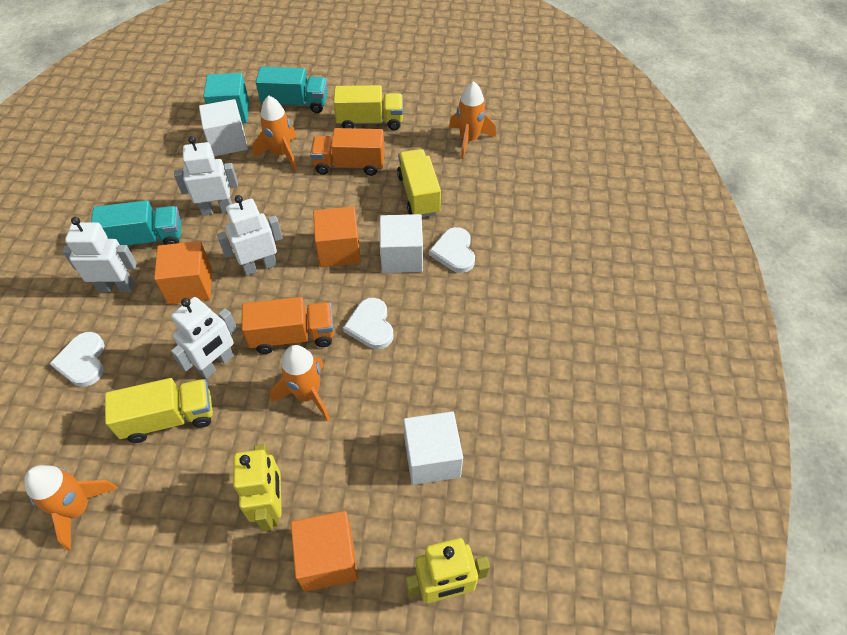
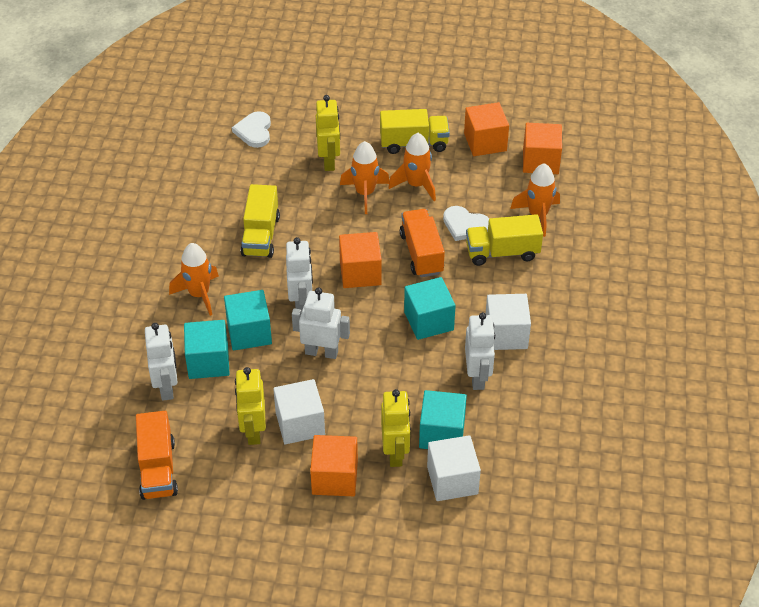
orange cube: [154,241,212,304] [291,511,358,592] [313,206,361,267] = 3 -> [310,435,358,496] [339,232,382,288] [464,102,509,156] [523,123,562,174] = 4
turquoise cube: [203,73,249,123] = 1 -> [184,320,230,379] [224,290,272,351] [404,277,456,340] [419,390,467,449] = 4
turquoise truck: [91,200,181,246] [256,67,328,113] = 2 -> none = 0
white heart: [49,332,105,387] [343,298,393,349] [429,227,475,273] = 3 -> [232,111,271,148] [443,206,489,241] = 2
yellow robot: [233,444,282,531] [405,538,490,603] = 2 -> [235,367,266,445] [316,95,340,171] [381,389,411,467] = 3

